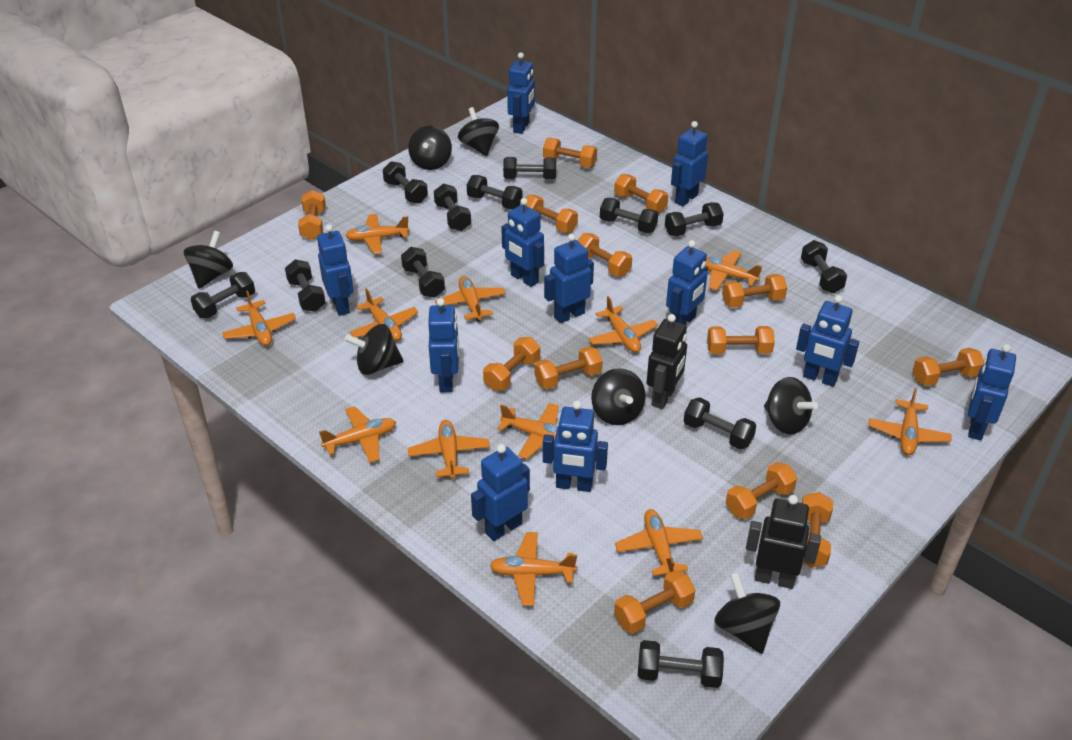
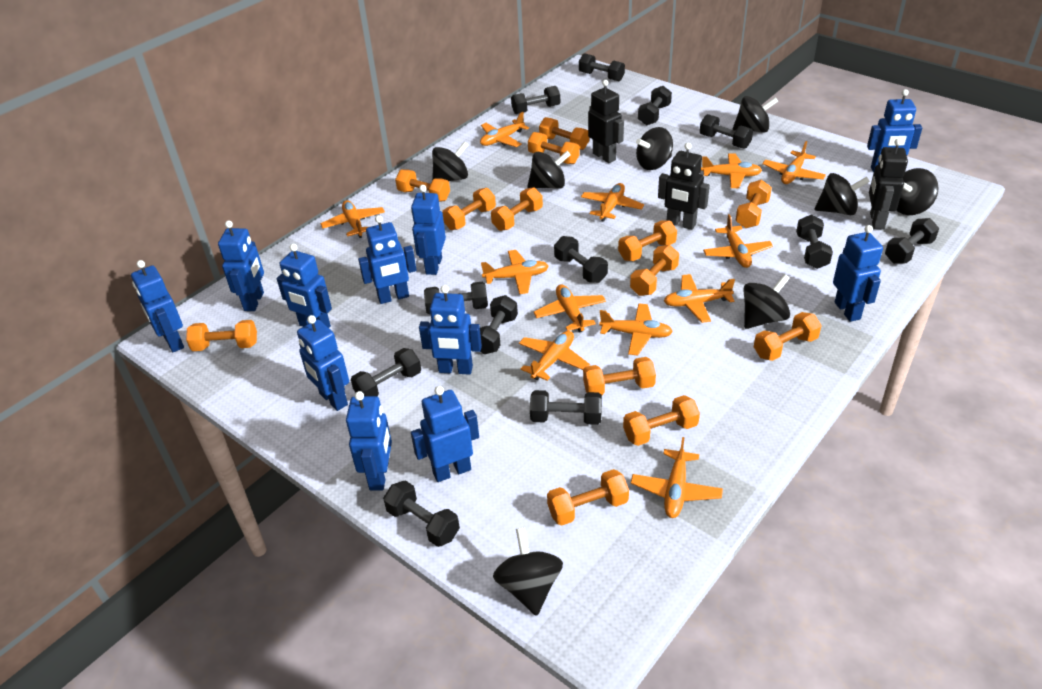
black robot: [647,314,687,409] [746,495,821,589] = 2 -> [588,80,624,163] [658,143,710,230] [869,138,908,230] = 3
black spinning top: [184,231,233,289] [344,324,403,375] [408,126,452,170] [458,107,499,156] [591,368,646,425] [714,572,780,654] [764,377,818,435] = 7 -> [432,141,468,181] [493,527,563,616] [527,151,571,189] [636,127,673,170] [733,96,778,133] [743,274,790,329] [815,173,870,215] [896,168,939,215] = 8

